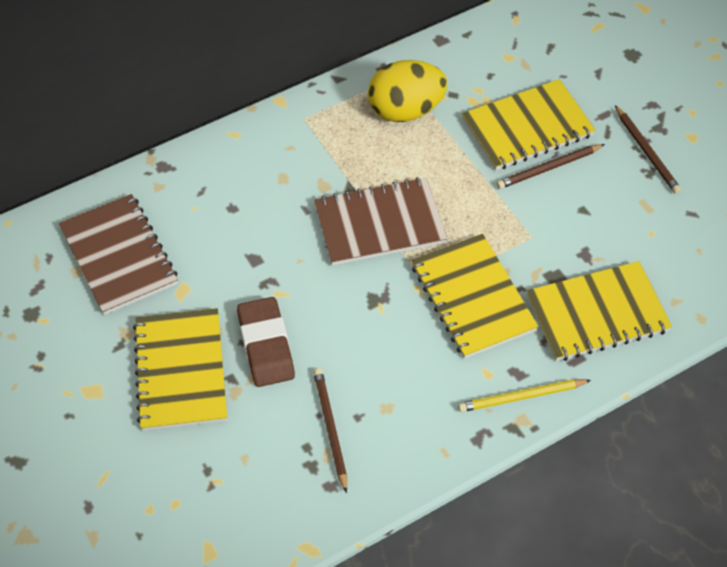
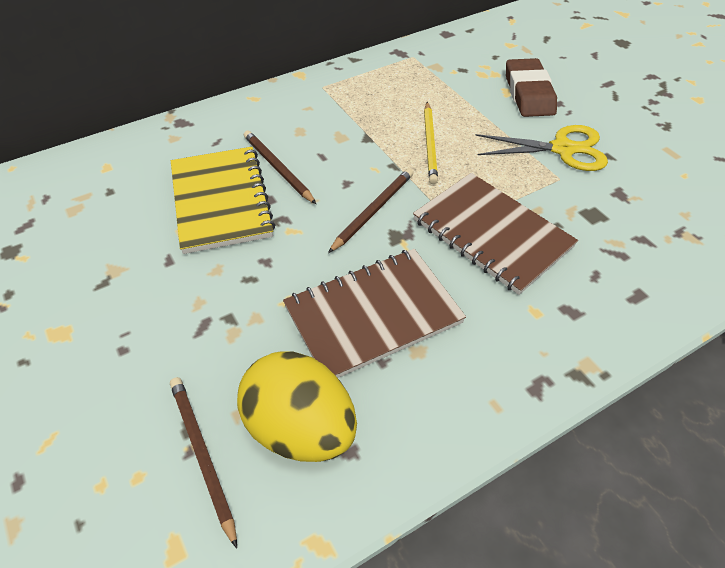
yellow notebook: [133,308,227,431] [411,234,539,359] [462,79,596,170] [527,261,672,361] = 4 -> [171,147,275,254] = 1
yellow scissors: none = 0 -> [475,125,608,171] = 1

